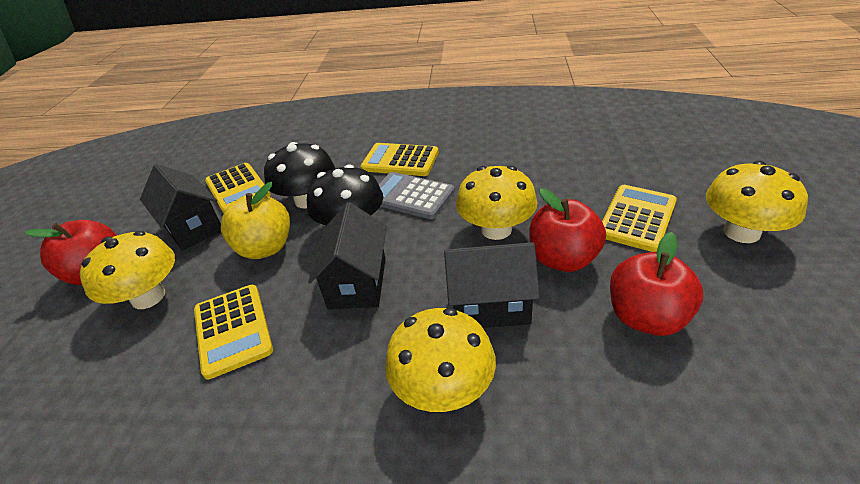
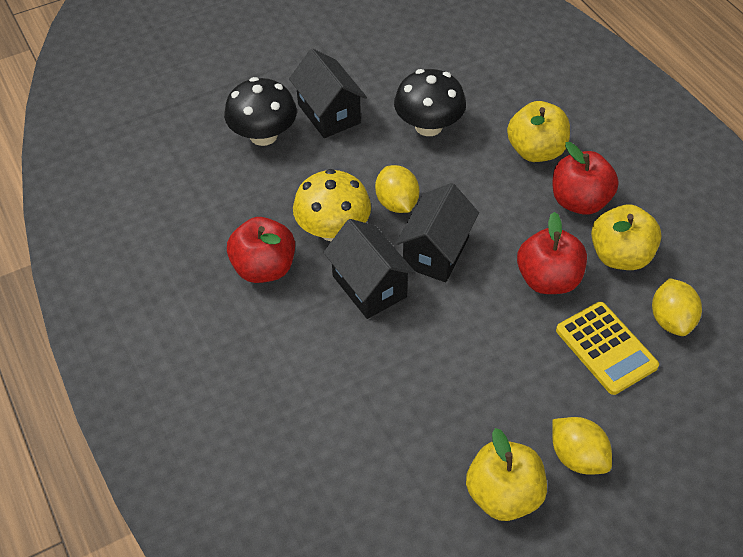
grey calculator: [379,172,455,219] = 1 -> none = 0
yellow apple: [221,182,290,259] = 1 -> [466,428,547,521] [507,101,570,162] [591,204,662,270] = 3
yellow calculator: [194,285,273,380] [205,163,271,214] [361,143,439,176] [602,185,677,252] = 4 -> [556,302,659,395] = 1
yellow lemon: none = 0 -> [375,165,419,213] [552,417,612,475] [652,278,702,336] = 3
yellow mushroom: [80,231,175,309] [385,308,496,412] [456,166,538,240] [706,161,808,243] = 4 -> [293,169,371,241] = 1

